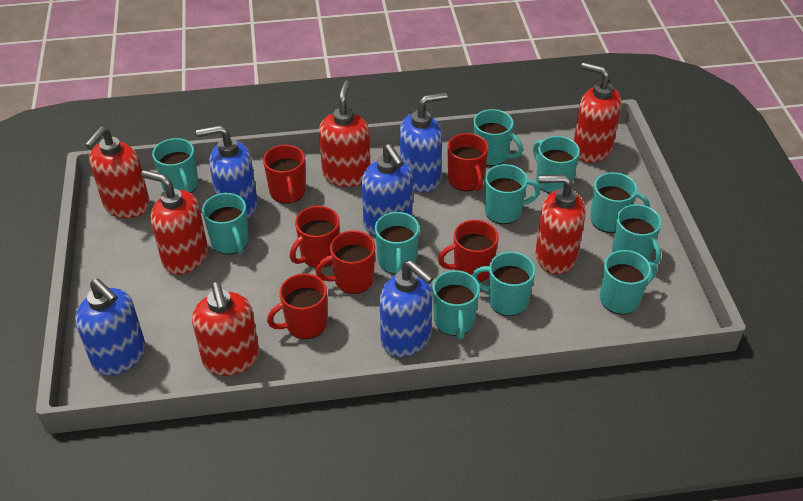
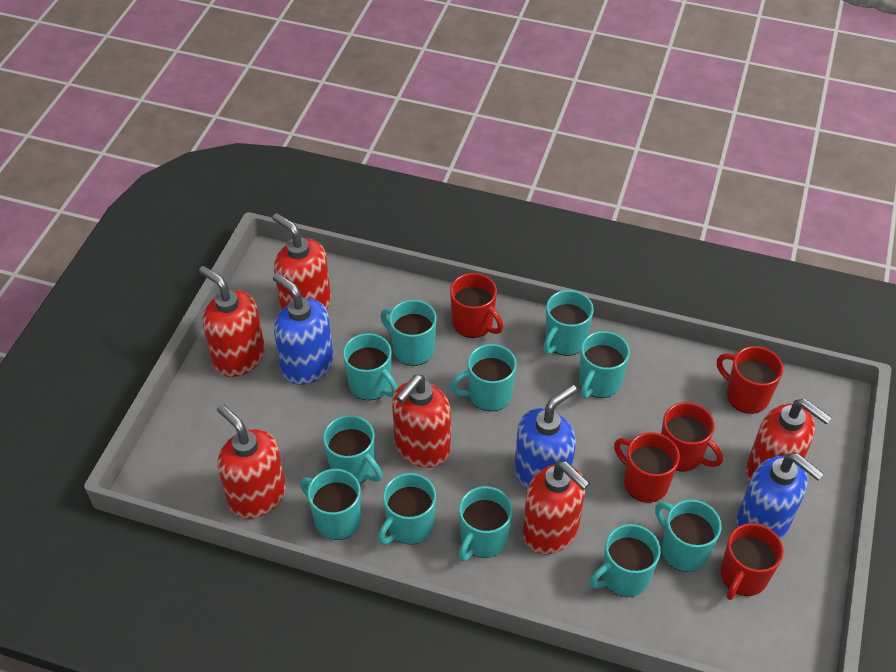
blue soap dispenser: [75,278,146,376] [196,125,258,219] [362,144,413,235] [380,260,433,357] [400,92,448,192] = 5 -> [273,273,334,385] [514,385,577,489] [736,453,824,540] = 3
red mug: [263,145,306,204] [267,273,327,339] [290,206,339,268] [316,231,375,294] [438,220,499,282] [447,133,489,191] = 6 -> [450,273,504,338] [614,432,680,503] [661,402,723,472] [717,346,783,414] [721,523,784,600] = 5

